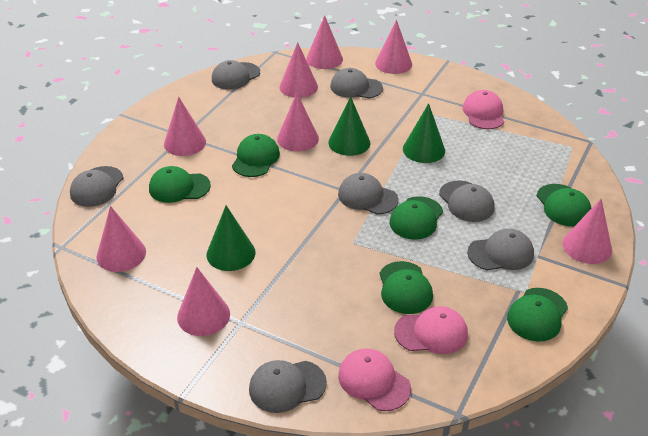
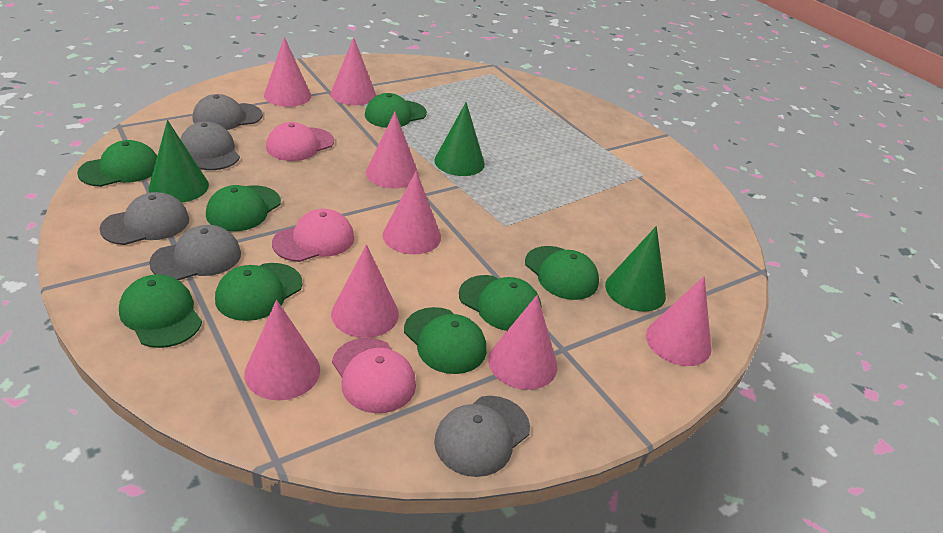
green cap: [149,166,211,203] [232,134,280,177] [379,261,433,314] [389,196,443,240] [507,288,568,342] [537,184,591,226] = 6 -> [77,140,157,187] [119,274,202,348] [206,185,281,231] [215,263,302,321] [365,93,427,128] [404,307,486,374] [459,275,542,331] [525,246,599,300] = 8
grey cap: [70,166,123,207] [212,60,260,90] [249,360,327,413] [330,68,383,99] [338,173,399,215] [439,180,494,222] [467,229,534,271] = 7 -> [99,192,189,245] [149,225,241,280] [180,121,240,170] [193,94,263,130] [434,396,530,477] = 5

